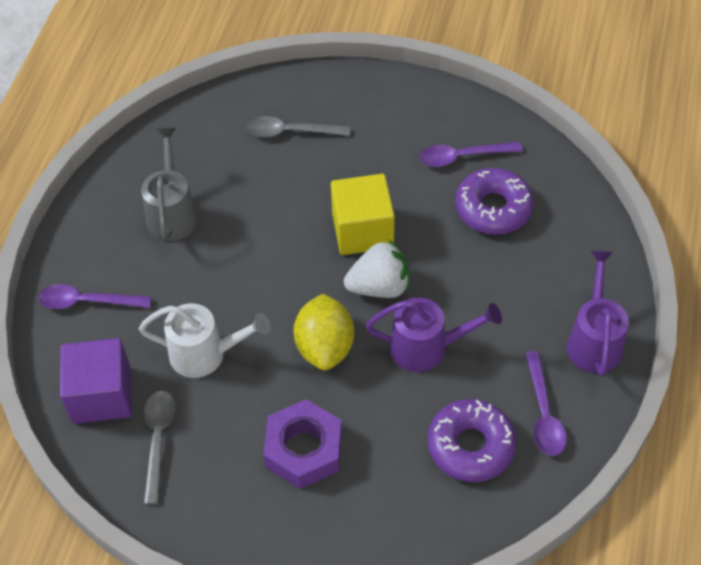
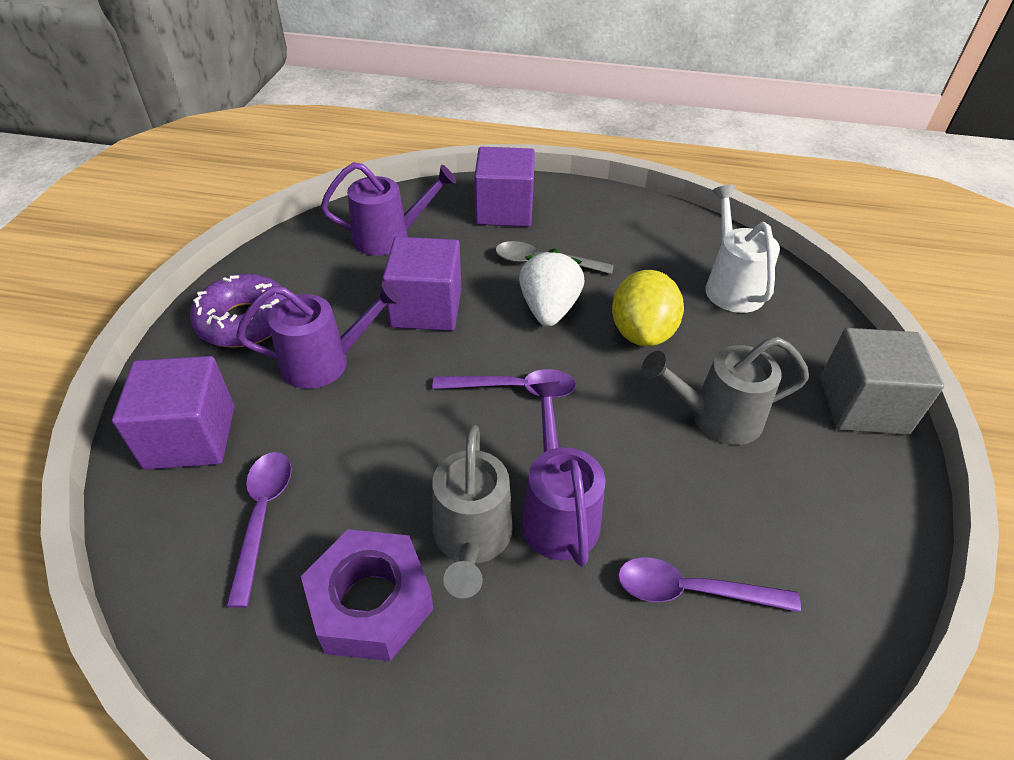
grey cube: none = 0 -> [820,328,944,435] = 1
grey spoon: [144,391,176,505] [247,116,350,137] = 2 -> [495,241,614,274] = 1
grey watering can: [141,128,198,241] = 1 -> [432,425,513,599] [642,337,809,445] = 2
purple cube: [60,338,132,424] = 1 -> [112,356,234,470] [383,237,461,331] [474,147,535,227] = 3
purple donut: [427,399,517,482] [455,168,534,235] = 2 -> [190,274,286,348] = 1
purple watering can: [366,297,502,372] [567,250,629,377] = 2 -> [236,281,402,389] [321,162,456,255] [521,381,606,567] = 3
yellow cube: [331,174,395,255] = 1 -> none = 0

